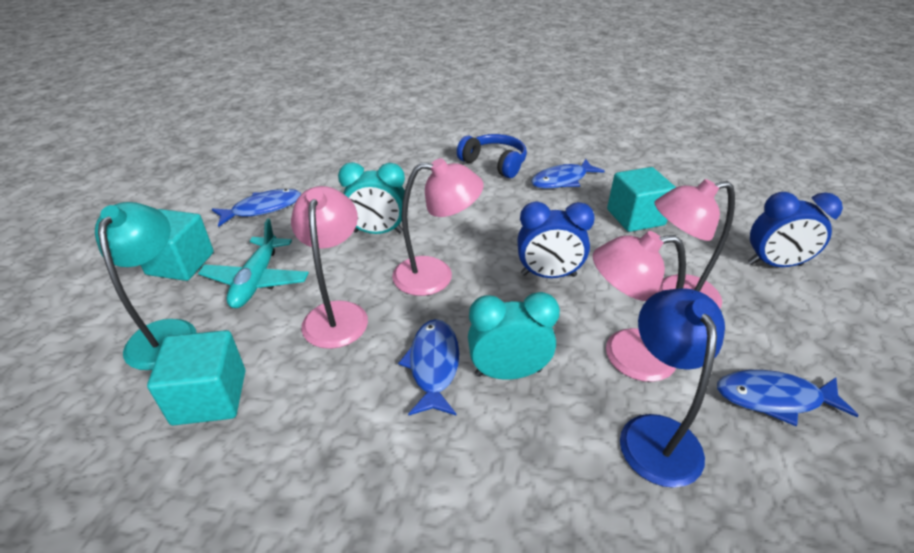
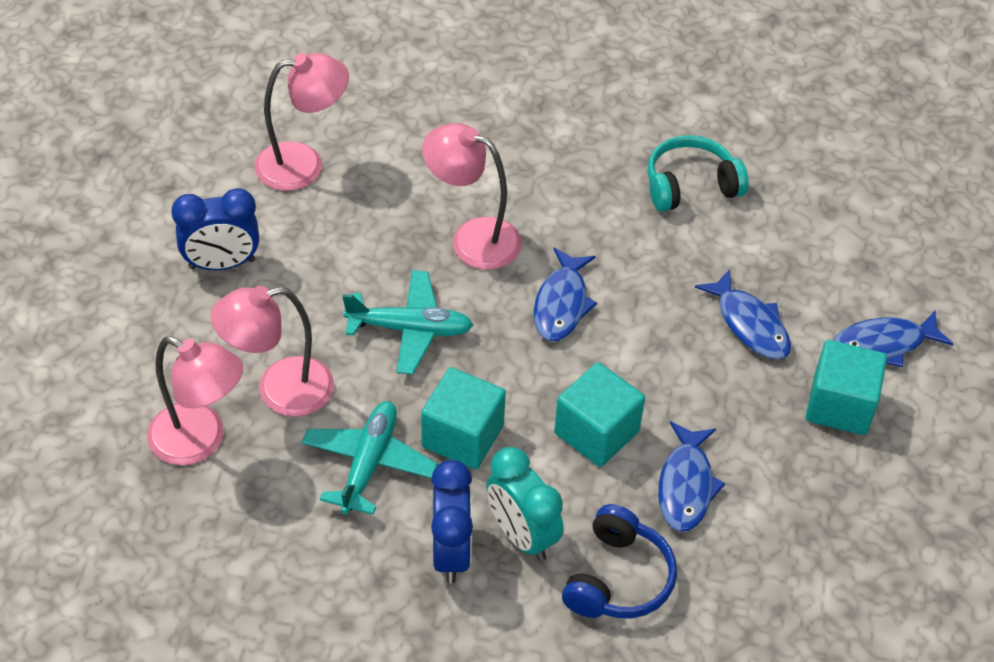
blue lamp: [620,288,725,488] = 1 -> none = 0
turquoise clock: [338,162,405,234] [468,292,560,380] = 2 -> [486,447,563,561] = 1
turquoise headphones: none = 0 -> [647,135,749,212] = 1
turquoise lamp: [95,202,196,370] = 1 -> none = 0
turquoise plane: [198,218,309,308] = 1 -> [301,401,438,515] [342,270,473,375] = 2

